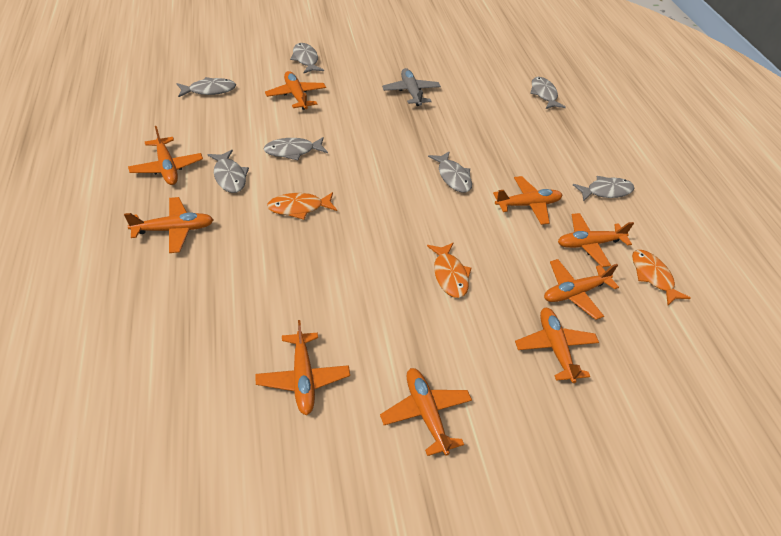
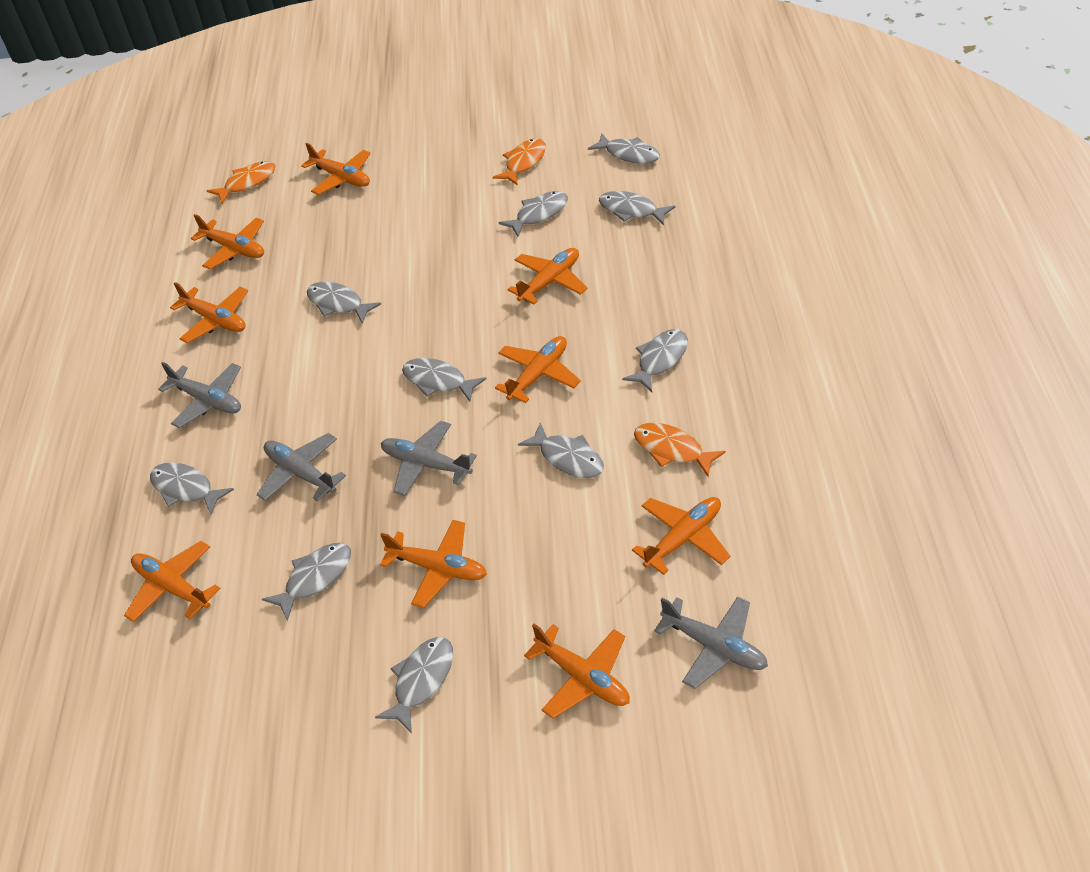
grey fish: [177,77,236,97] [207,150,249,193] [264,137,328,160] [290,43,324,73] [428,151,472,193] [530,77,566,109] [573,176,634,201] = 7 -> [150,462,234,515] [262,543,351,621] [307,282,381,323] [375,637,453,734] [402,358,486,402] [498,191,568,237] [518,422,604,478] [588,133,660,164] [599,191,675,226] [622,329,688,392] = 10
grey plane: [382,68,441,106] = 1 -> [158,362,241,428] [256,433,346,501] [381,421,477,496] [654,596,768,689] = 4

